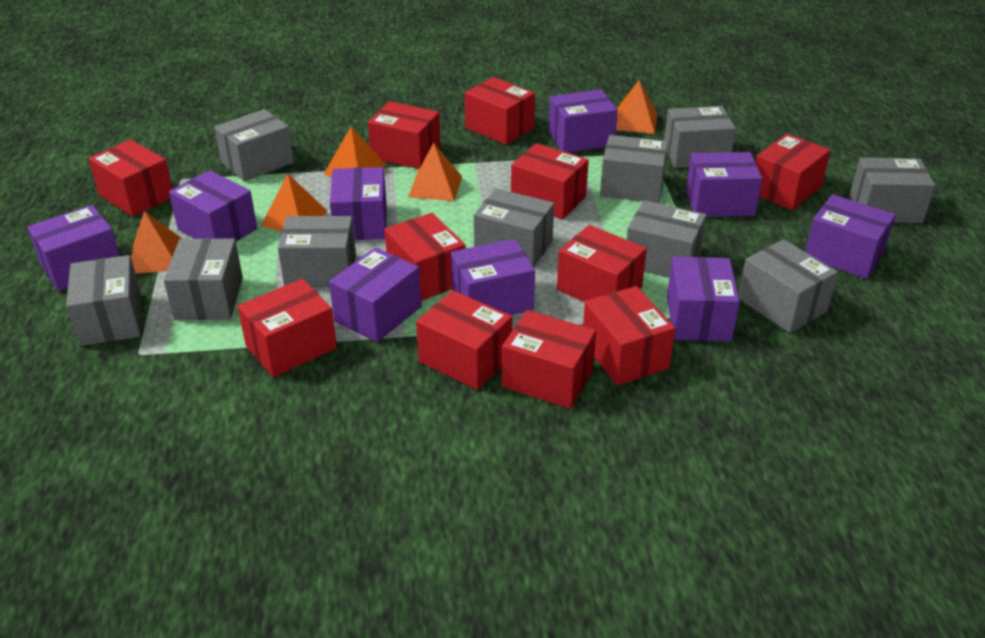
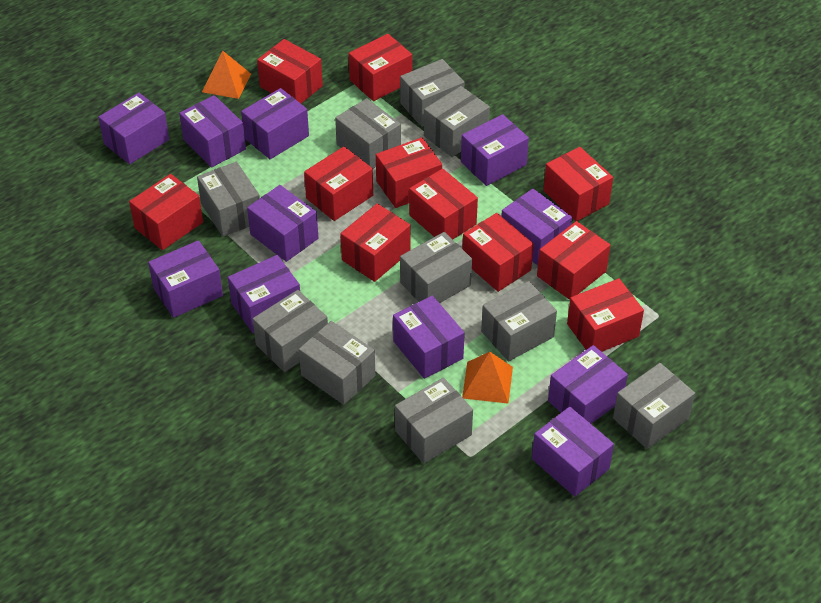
orange pyramid: [131,211,182,274] [261,174,327,231] [324,127,387,177] [408,143,462,201] [616,80,657,134] = 5 -> [202,51,251,99] [462,352,513,404] = 2
purple box: [27,205,120,291] [169,170,257,242] [329,247,421,342] [330,167,387,240] [451,239,535,315] [549,89,618,153] [667,257,740,342] [686,152,762,217] [805,194,896,279] = 9 -> [98,93,169,164] [148,240,223,318] [179,95,246,168] [228,255,300,333] [241,88,309,159] [247,185,319,262] [393,295,465,379] [461,114,529,186] [501,189,572,265] [532,407,614,497] [548,345,628,424] = 11

